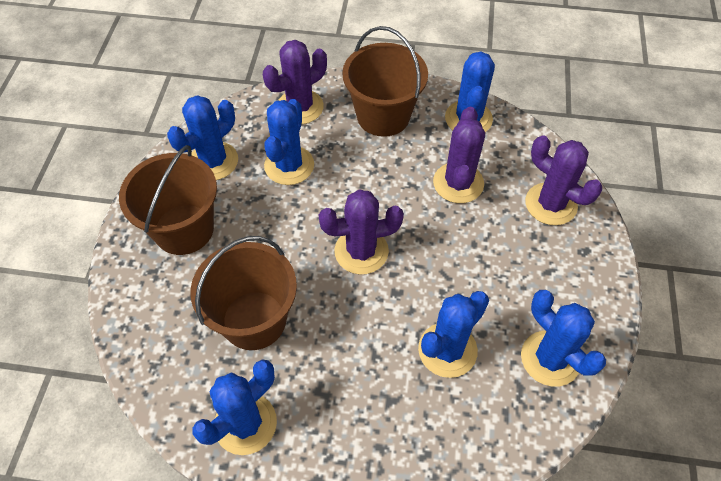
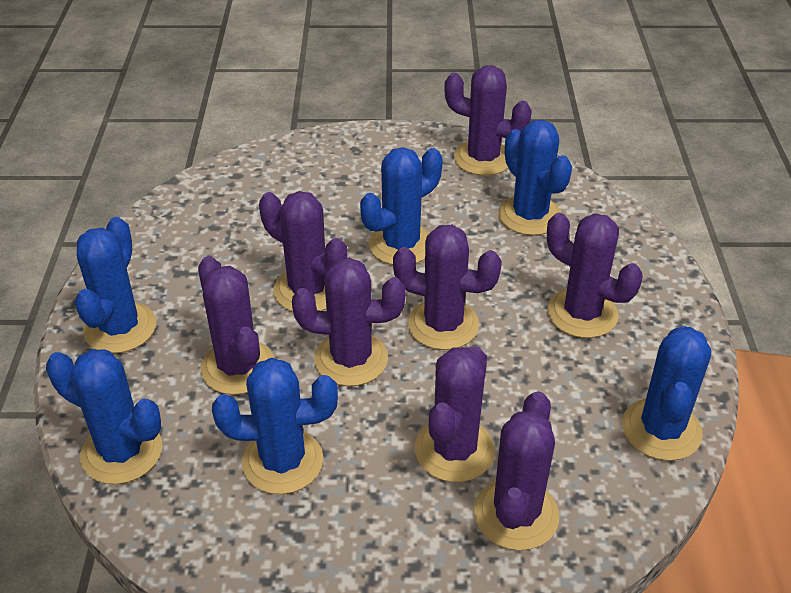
brown bucket: [119,145,217,255] [191,236,297,350] [342,26,428,137] = 3 -> none = 0
purple cactus: [263,40,327,124] [319,189,404,275] [433,107,485,203] [525,135,602,225] = 4 -> [198,256,274,395] [259,191,347,312] [292,257,406,386] [393,225,502,350] [415,346,495,482] [444,65,532,176] [474,391,559,551] [547,213,643,338] = 8

